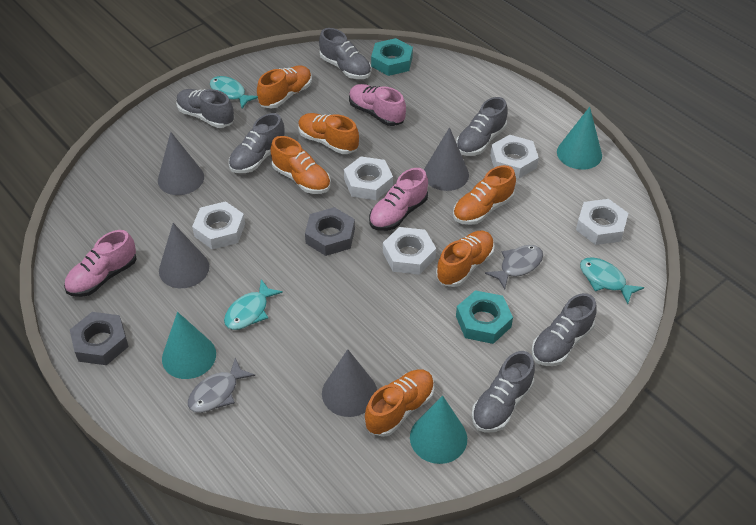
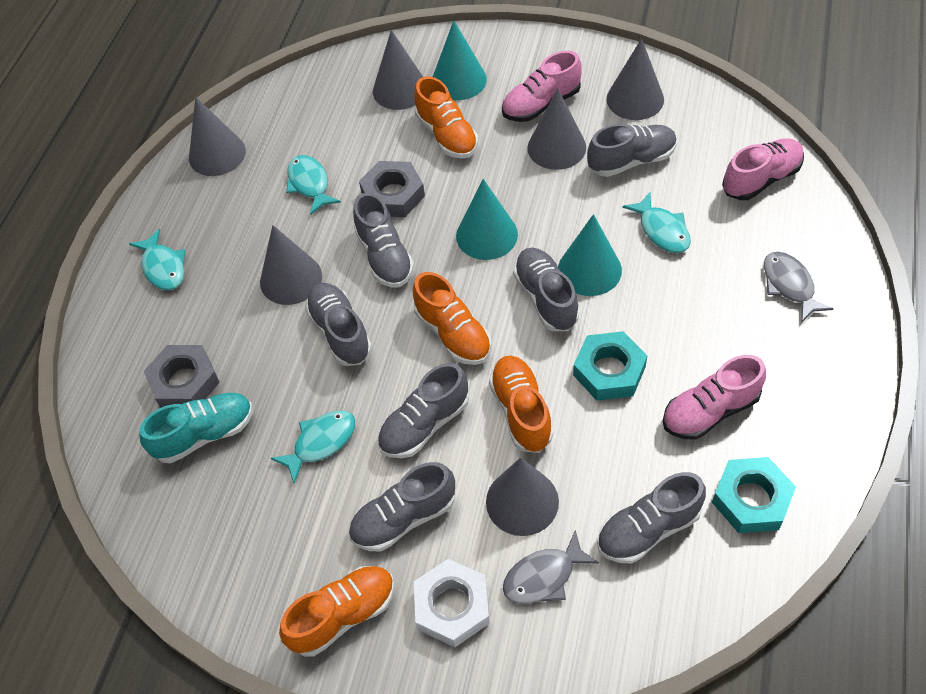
grey cone: [158,132,204,195] [159,223,209,288] [322,349,377,417] [424,127,469,191] = 4 -> [189,97,246,176] [260,225,322,305] [373,30,423,110] [486,457,559,536] [527,89,586,170] [606,38,664,120] = 6
grey shoe: [176,89,234,128] [229,113,285,173] [319,28,371,79] [456,97,507,156] [472,351,535,433] [532,293,597,366] = 6 -> [305,283,372,366] [349,462,455,552] [353,193,414,287] [377,363,469,458] [513,248,579,331] [587,124,677,177] [597,472,706,563] = 7
orange shoe: [257,66,312,109] [270,136,331,194] [298,113,359,154] [365,369,434,437] [436,231,495,287] [453,165,516,225] = 6 -> [279,566,395,657] [413,272,492,365] [414,76,478,159] [489,356,553,453] = 4
turquoise fish: [210,76,258,109] [224,279,283,330] [580,257,644,304] = 3 -> [129,229,185,290] [271,410,355,484] [286,155,341,215] [622,193,691,253] = 4
turquoise shoe: none = 0 -> [139,393,253,463] = 1
white nut: [192,201,245,250] [344,156,393,200] [383,227,436,275] [490,135,539,179] [576,199,628,245] = 5 -> [414,559,490,647] = 1

